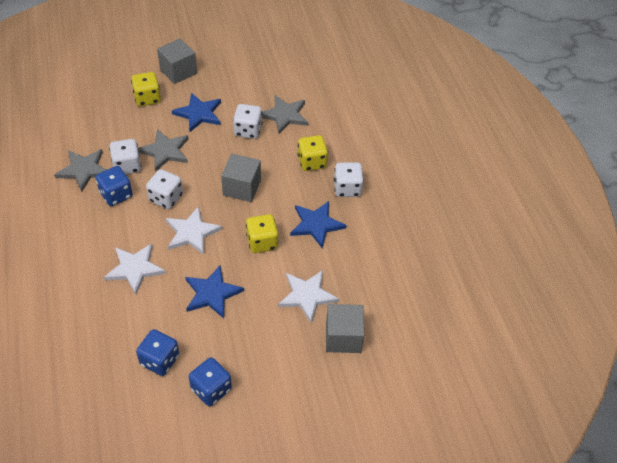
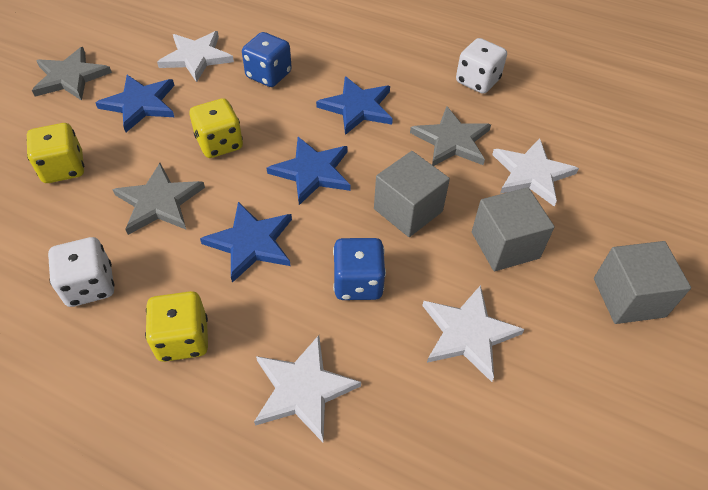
blue dice: [96,166,133,206] [136,329,179,376] [189,357,232,406] = 3 -> [242,32,292,87] [333,238,386,300] = 2
blue star: [172,93,221,132] [185,265,244,318] [290,201,347,249] = 3 -> [95,75,175,132] [200,202,292,283] [267,137,351,205] [316,76,393,135] = 4
white dice: [109,139,141,174] [146,169,183,209] [233,104,262,139] [334,162,364,197] = 4 -> [48,237,114,307] [456,38,507,94] = 2
white star: [104,244,166,294] [166,206,222,255] [278,270,339,323] = 3 -> [157,31,234,82] [254,335,361,442] [422,285,525,382] [492,138,579,206] = 4

